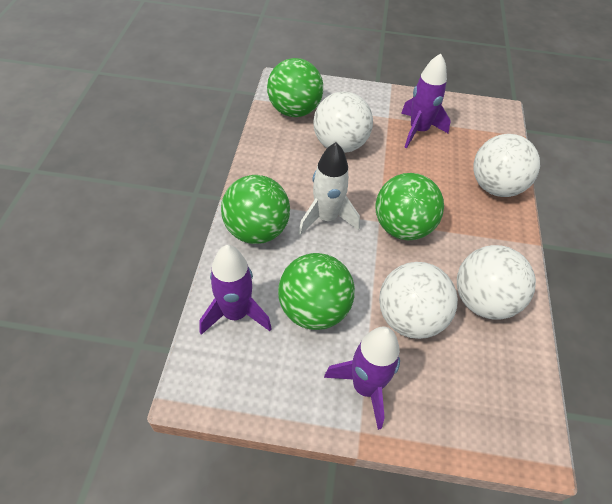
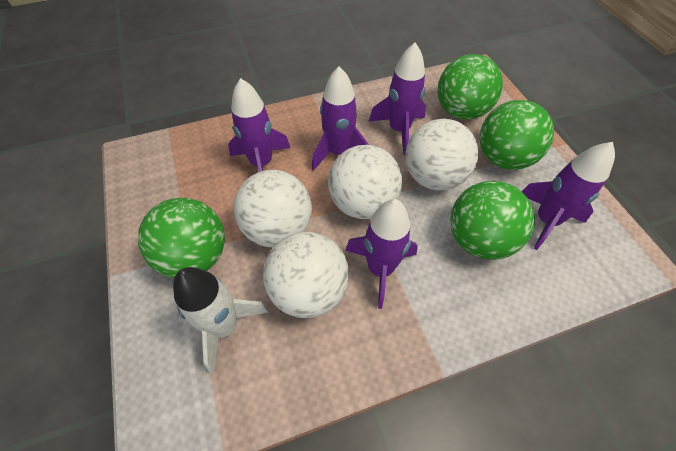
purple rocket: [199,245,272,335] [324,326,400,430] [401,53,451,148] = 3 -> [228,78,290,172] [312,66,369,171] [345,199,418,309] [369,43,426,155] [522,142,615,250] = 5

